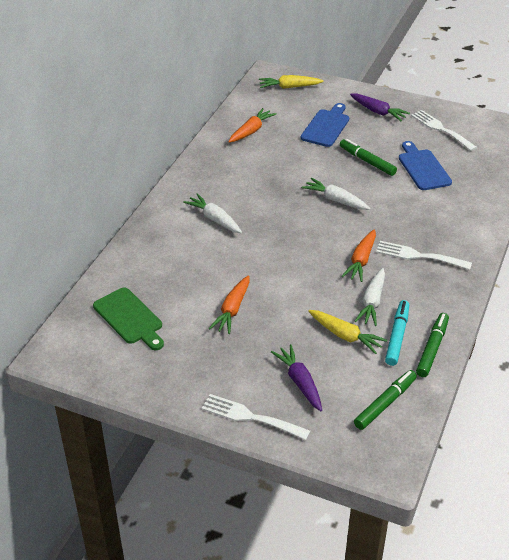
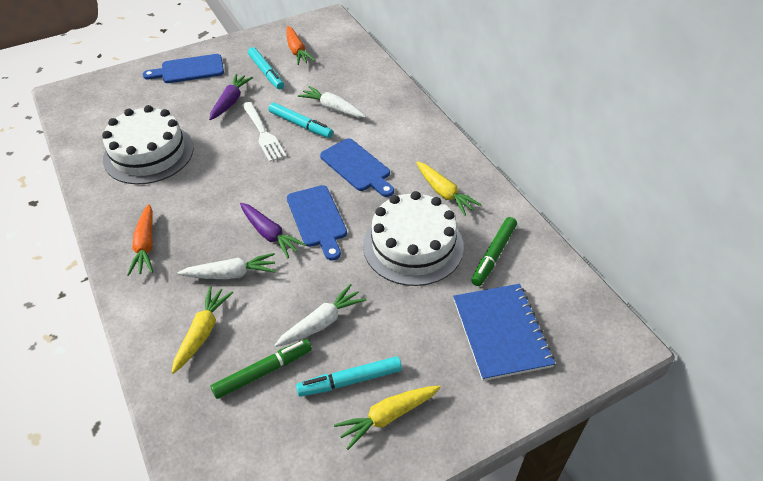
blue cutting board: [301,103,349,147] [399,141,452,190] = 2 -> [143,54,224,83] [287,185,347,261] [320,138,394,197] = 3
blue notebook: none = 0 -> [453,284,555,381] = 1
green cutting board: [93,288,164,350] = 1 -> none = 0
green marker: [340,139,397,176] [354,370,417,430] [416,313,449,377] = 3 -> [211,339,312,399] [471,217,517,286] = 2
orange carrot: [209,275,250,334] [228,108,277,143] [342,229,376,282] = 3 -> [127,204,153,276] [286,26,315,65] = 2
turquoise marker: [385,300,409,366] = 1 -> [248,47,284,90] [268,102,333,138] [296,356,402,397] = 3
white cake: none = 0 -> [102,105,194,184] [363,191,464,286] = 2
white fork: [201,394,310,440] [376,241,472,270] [411,110,477,151] = 3 -> [242,102,286,162] = 1
yellow carrot: [259,75,324,89] [308,310,387,354] = 2 -> [171,286,233,374] [334,386,441,450] [416,161,482,216] = 3

